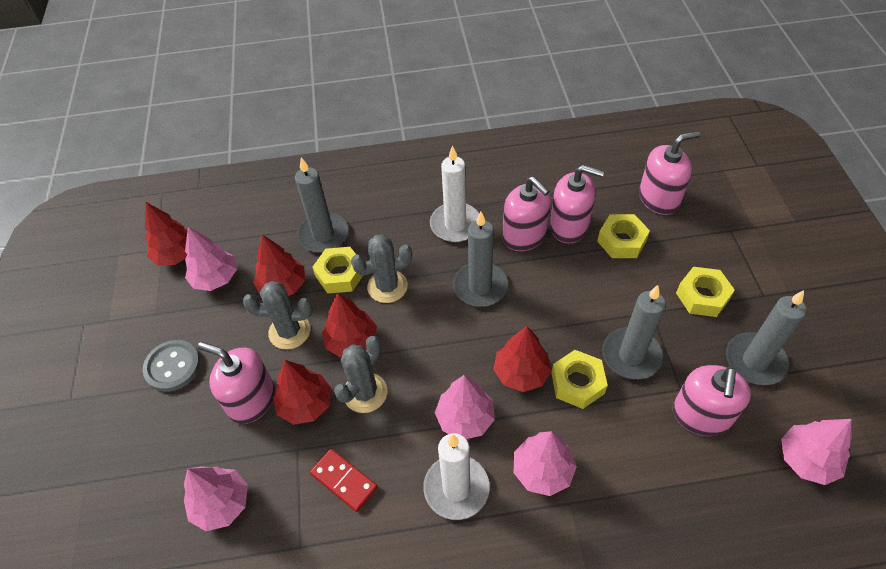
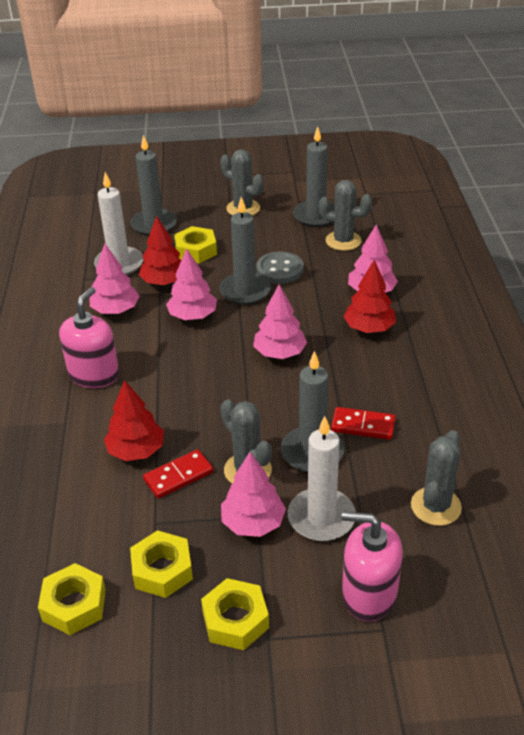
grey cactus: [243,281,313,350] [334,336,387,413] [351,235,412,303] = 3 -> [220,149,263,216] [221,399,272,483] [319,180,372,251] [411,430,462,526] = 4
pink soap dispenser: [198,342,275,424] [502,176,551,251] [550,165,604,243] [639,131,700,215] [673,365,751,436] = 5 -> [59,287,119,388] [342,511,403,622] = 2
red domino: [310,449,378,512] = 1 -> [143,449,213,499] [331,407,396,440] = 2
red tree: [145,202,188,265] [253,234,305,296] [273,360,331,425] [322,293,377,358] [493,326,552,392] = 5 -> [104,380,164,461] [139,216,181,285] [343,260,396,333] = 3

